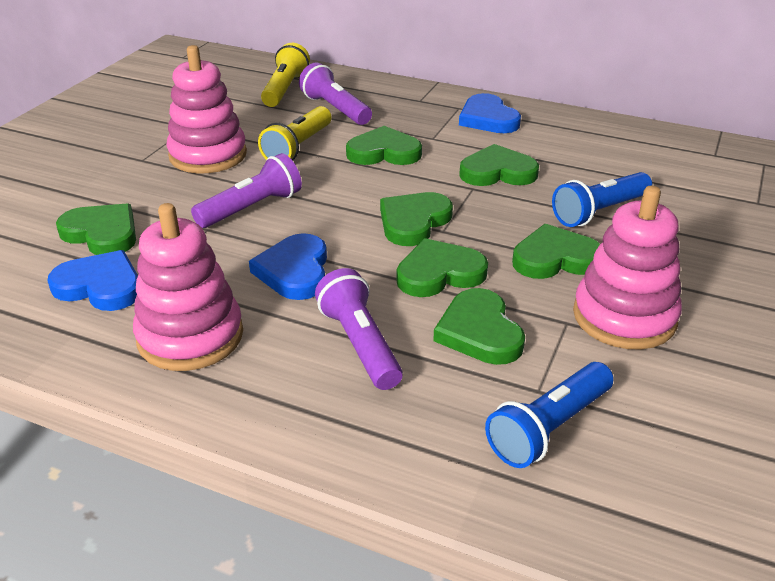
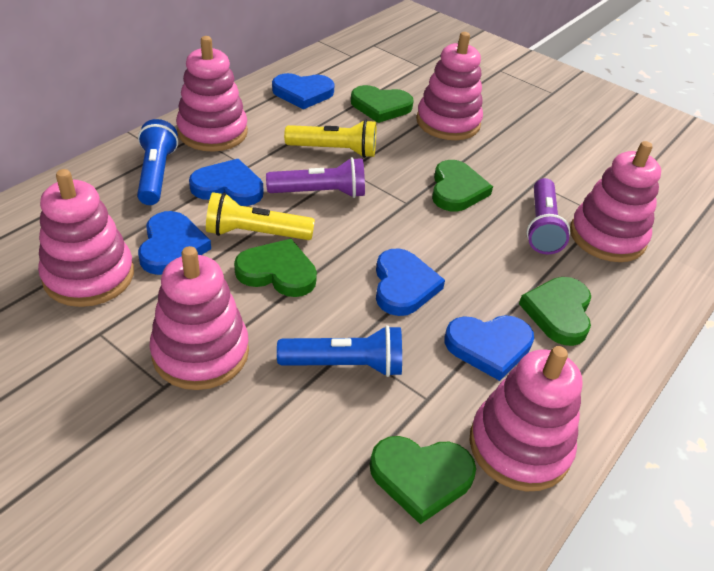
blue heart: [47,250,138,311] [249,233,327,300] [459,93,521,133] = 3 -> [138,211,211,275] [189,159,263,206] [272,73,335,109] [376,248,445,316] [445,315,534,381] = 5
green heart: [56,203,136,255] [346,126,422,165] [380,192,453,246] [396,238,488,297] [433,288,525,365] [459,144,539,186] [512,224,600,279] = 7 -> [234,239,317,297] [351,85,414,123] [370,436,476,524] [432,160,493,212] [519,277,591,346] = 5
pink stacking toy: [133,203,243,371] [166,45,247,173] [573,186,682,350] = 3 -> [38,169,134,307] [149,246,249,390] [176,36,248,152] [416,32,483,140] [469,346,582,491] [570,141,661,262] = 6
purple flashlight: [191,153,302,228] [299,62,372,125] [315,268,403,390] = 3 -> [266,157,365,198] [526,178,570,254] = 2

